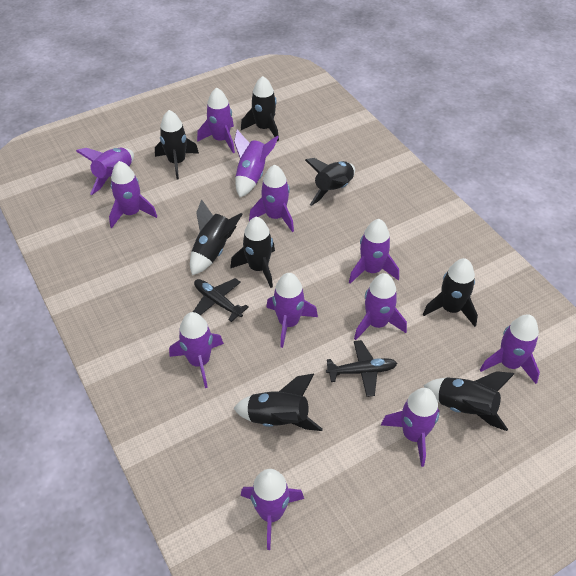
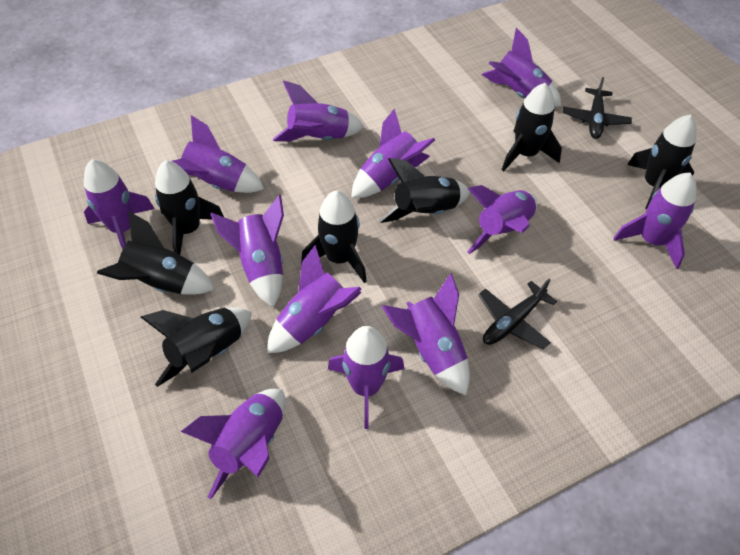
black rocket: [155,110,199,179] [190,199,243,275] [230,217,275,288] [233,374,323,431] [241,76,279,141] [305,158,355,206] [423,258,478,327] [424,371,514,431] = 8 -> [97,211,215,295] [141,308,252,387] [155,160,224,255] [301,191,367,283] [379,158,470,223] [502,83,562,171] [627,114,697,209] = 7

